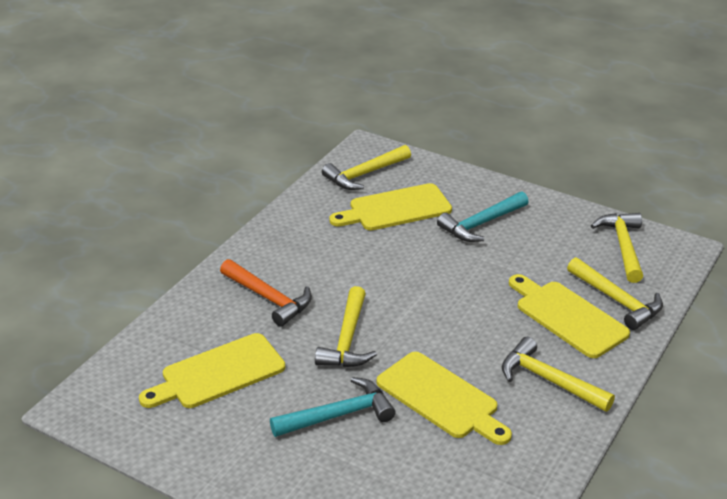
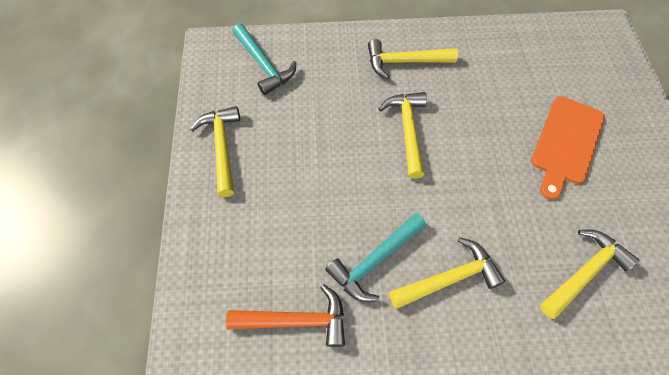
orange cutting board: none = 0 -> [531,96,605,200] = 1
yellow cutting board: [139,333,285,408] [329,183,452,230] [377,352,512,445] [509,274,630,358] = 4 -> none = 0

